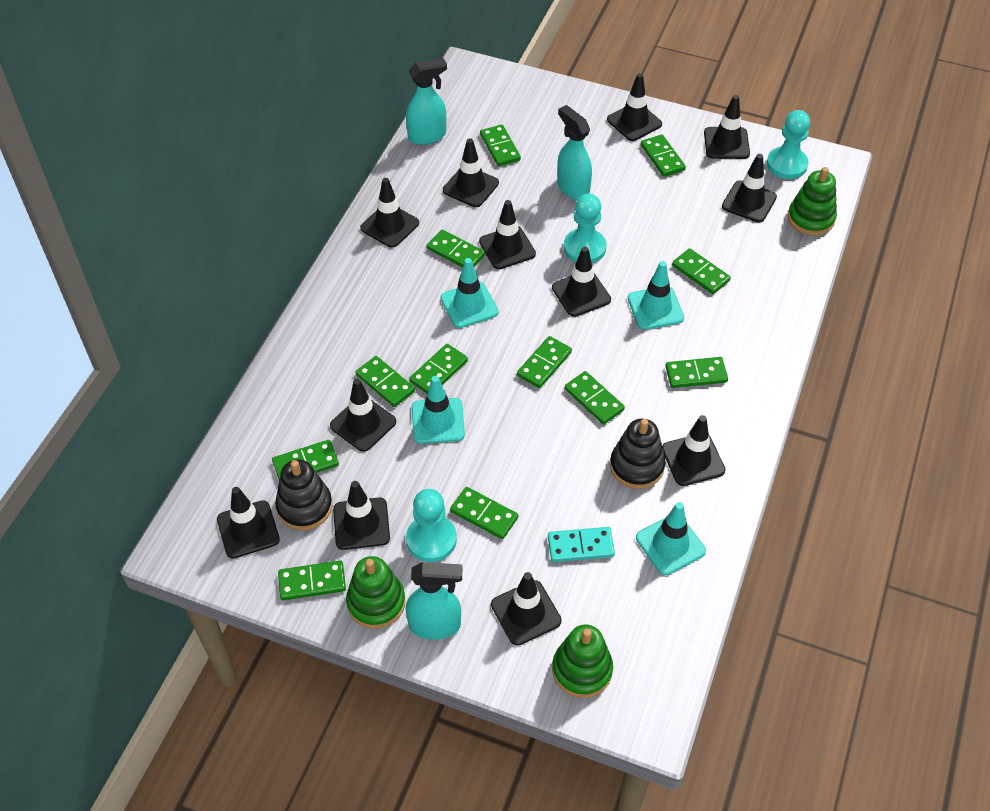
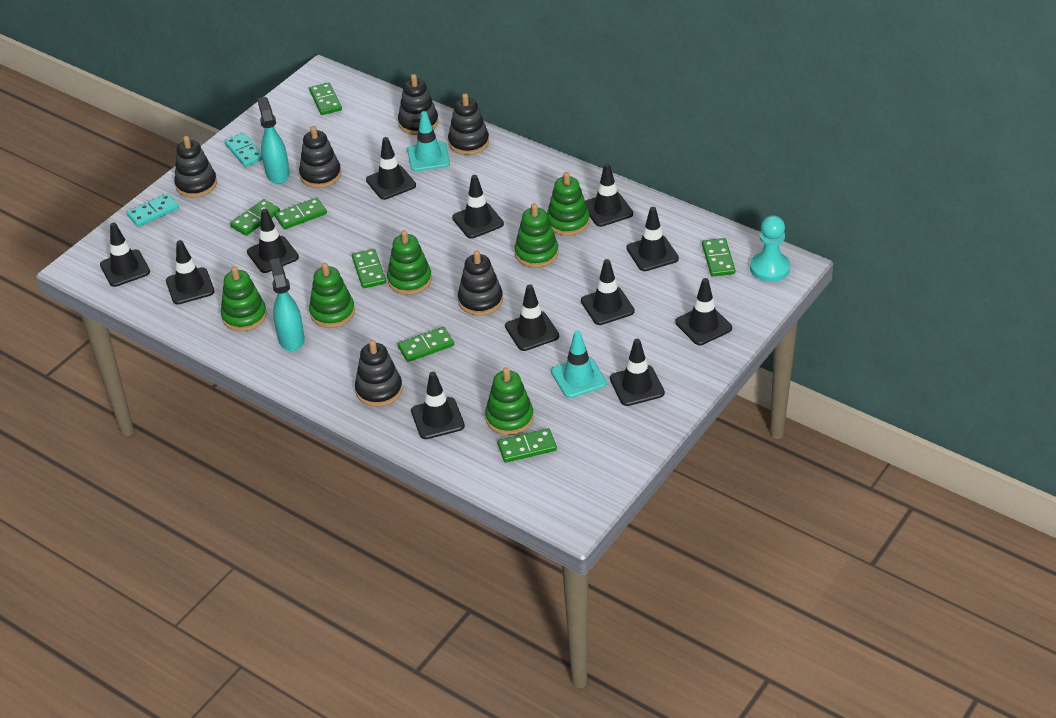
black stacking toy: [275,459,332,530] [610,419,665,489] = 2 -> [174,136,217,198] [299,126,341,188] [355,340,403,407] [398,74,438,135] [448,93,489,155] [458,250,503,316] = 6
green domino: [272,440,339,480] [278,560,346,600] [356,356,415,407] [409,344,468,393] [427,230,485,267] [450,487,518,539] [480,125,521,166] [517,336,572,388] [565,371,625,425] [641,135,686,177] [665,357,728,388] [672,248,731,294] = 12 -> [230,199,280,236] [275,198,327,230] [309,82,342,115] [352,249,386,288] [398,327,454,362] [497,428,557,463] [702,238,735,277] = 7
green stacking toy: [346,556,405,629] [552,625,613,698] [788,167,837,236] = 3 -> [221,266,267,331] [309,263,355,328] [387,230,432,295] [485,367,534,435] [515,203,558,268] [547,172,590,236] = 6
turquoise domino: [548,527,615,562] = 1 -> [127,193,179,227] [224,133,263,167] = 2
turquoise pawn: [406,489,457,562] [563,194,607,263] [767,110,810,179] = 3 -> [750,215,790,282] = 1
turquoise spray bottle: [406,58,447,145] [406,562,462,640] [557,105,592,200] = 3 -> [257,97,290,184] [269,258,305,351] = 2
turquoise traffic cone: [412,376,465,444] [440,258,499,328] [628,261,684,330] [636,502,706,575] = 4 -> [407,111,450,171] [551,330,607,398] = 2

